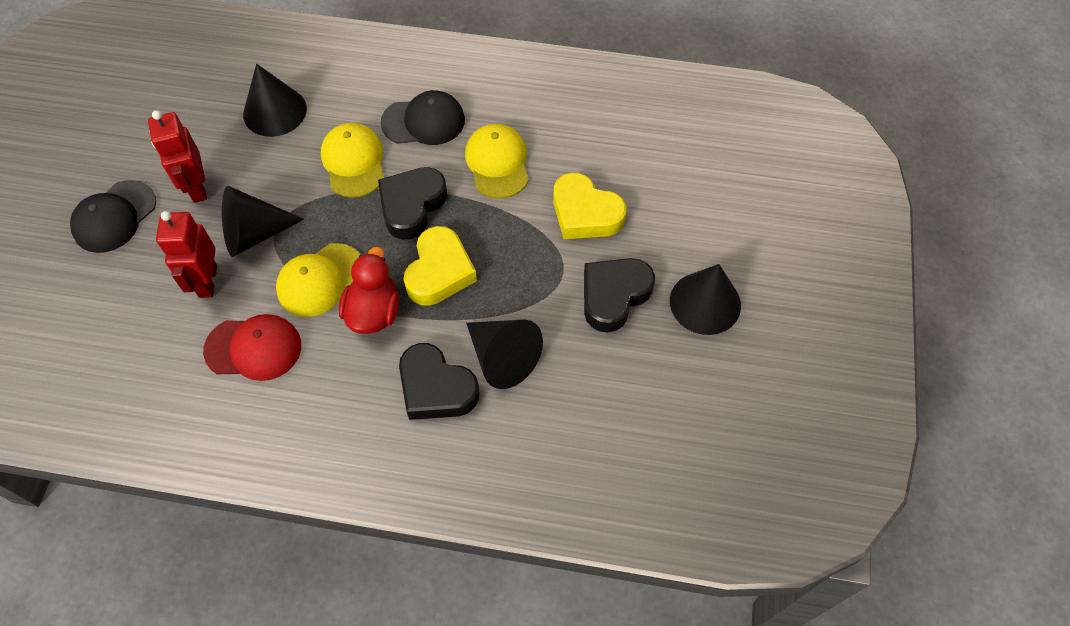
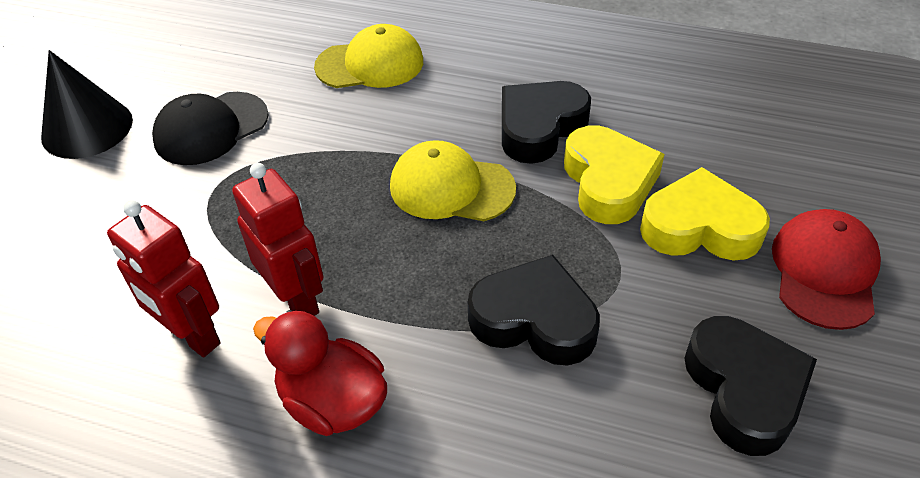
black cap: [70,180,156,253] [380,90,465,145] = 2 -> [152,92,269,165] = 1
black cone: [222,186,304,257] [243,64,307,137] [466,319,543,389] [670,264,741,335] = 4 -> [41,50,133,159] = 1
yellow cap: [276,243,360,317] [321,123,384,198] [465,124,529,199] = 3 -> [314,24,423,88] [390,140,516,221] = 2

